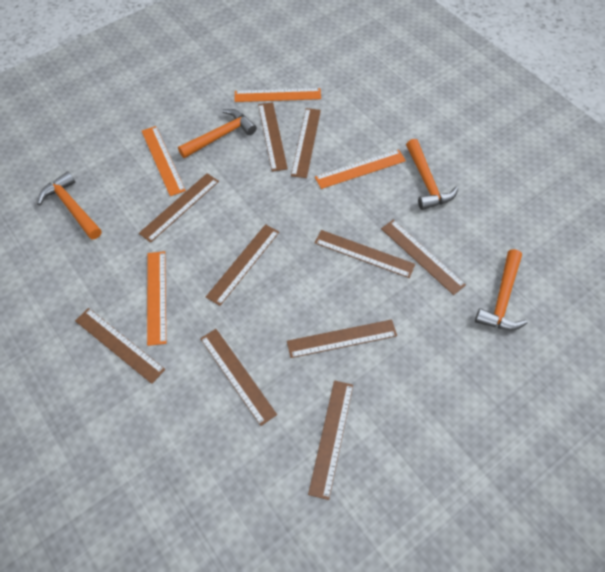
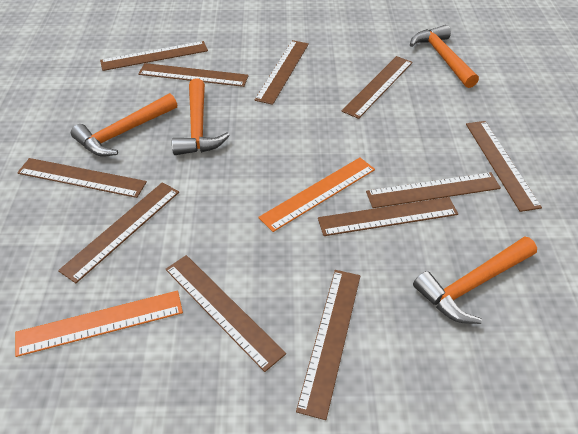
brown ruler: [75,308,165,384] [139,173,219,243] [200,329,277,426] [206,224,279,306] [258,102,288,172] [287,319,397,358] [291,108,321,178] [308,380,353,500] [315,230,415,278] [381,220,466,295] = 10 -> [17,158,147,198] [58,182,179,283] [100,41,208,71] [138,63,249,87] [166,255,286,372] [255,40,309,105] [296,270,360,420] [318,197,458,236] [342,56,413,119] [366,172,501,208] [466,121,542,212] = 11
orange ruler: [142,126,186,196] [147,251,166,346] [235,88,321,102] [315,150,406,189] = 4 -> [15,291,183,357] [258,157,375,232] = 2

